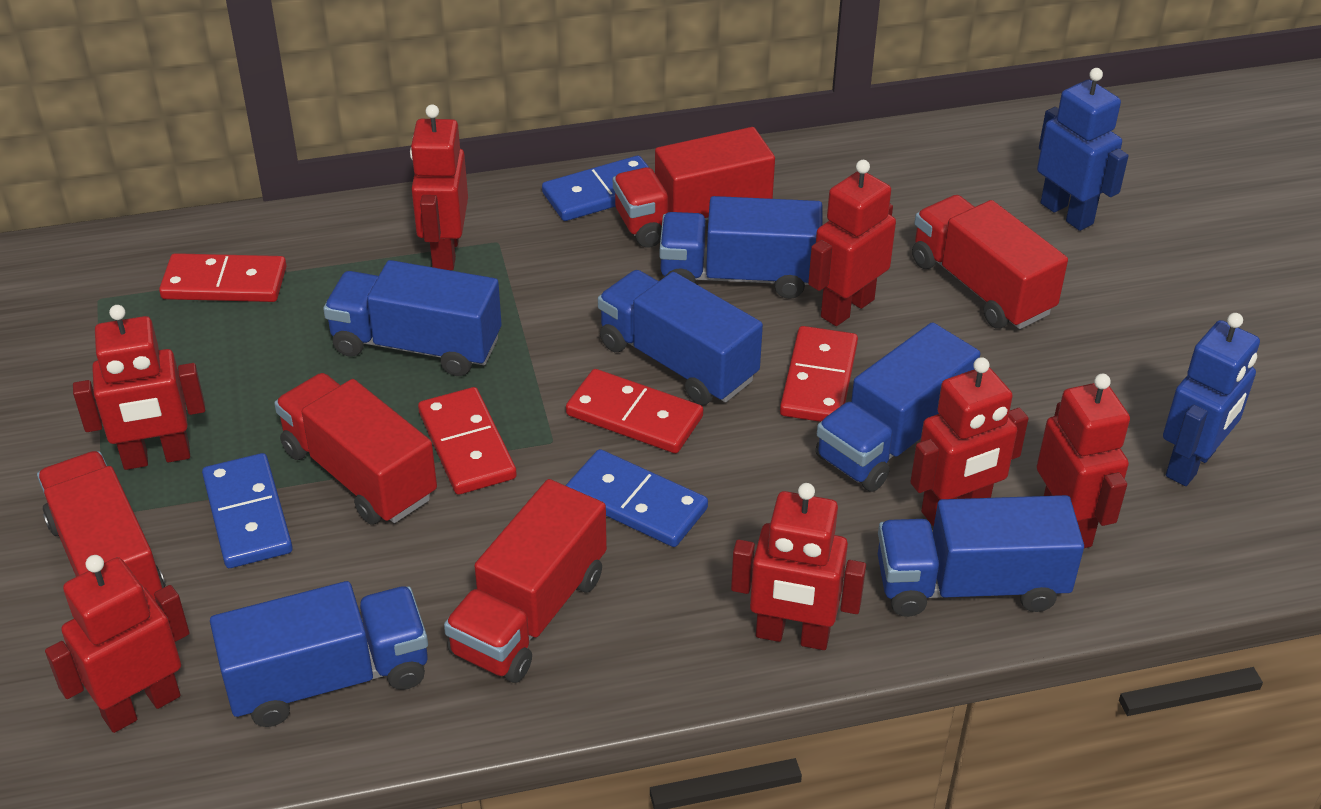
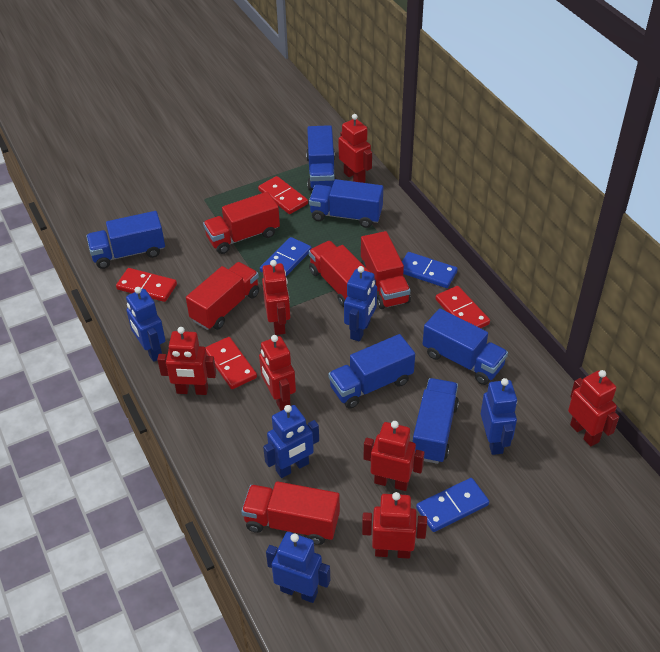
blue robot: [1037,68,1129,231] [1163,313,1260,486] = 2 -> [126,287,165,362] [263,405,319,478] [266,532,330,603] [344,266,377,342] [481,378,517,455] = 5

